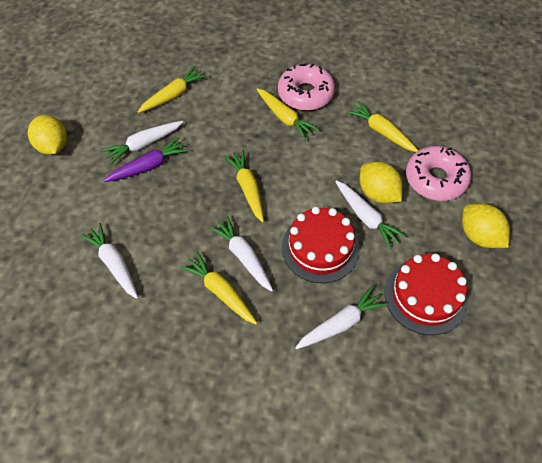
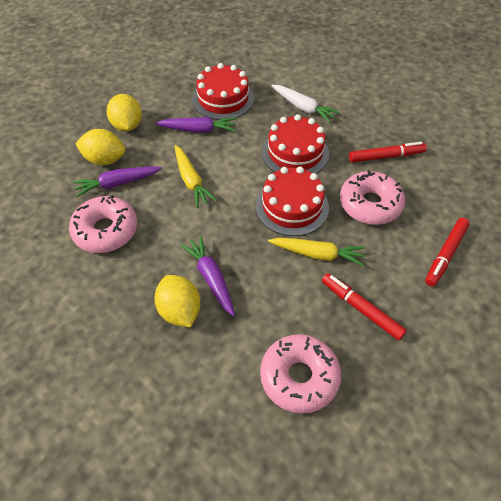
pink donut: [278,63,335,111] [406,146,471,201] = 2 -> [69,195,137,253] [260,334,341,414] [340,170,405,225] = 3
purple carrot: [104,137,188,182] = 1 -> [73,166,162,197] [155,117,236,133] [180,235,235,316] = 3
red cake: [282,207,360,283] [384,254,468,335] = 2 -> [192,63,254,120] [256,167,329,236] [262,114,329,174] = 3
red marker: none = 0 -> [322,273,407,340] [349,142,427,163] [425,218,470,287] = 3
white carrot: [80,223,138,299] [102,121,183,165] [209,216,273,292] [295,286,388,349] [335,180,407,249] = 5 -> [272,85,340,123] = 1
yellow carrot: [138,66,207,113] [180,252,257,325] [224,150,264,223] [256,88,320,140] [346,101,418,152] = 5 -> [175,145,217,208] [268,238,366,266] = 2

